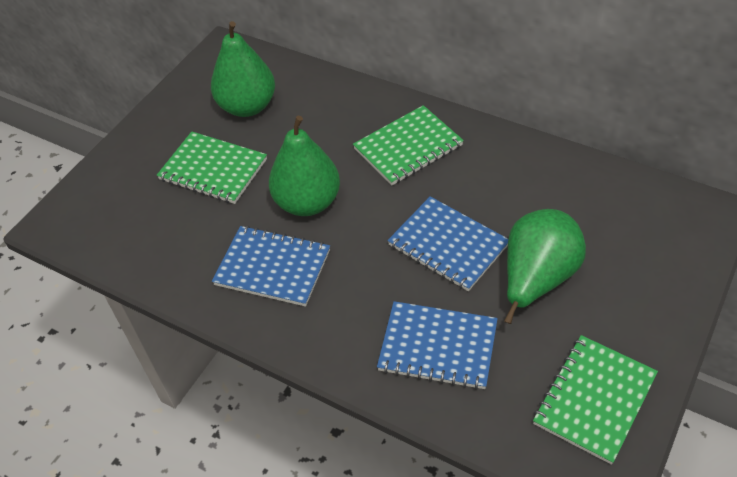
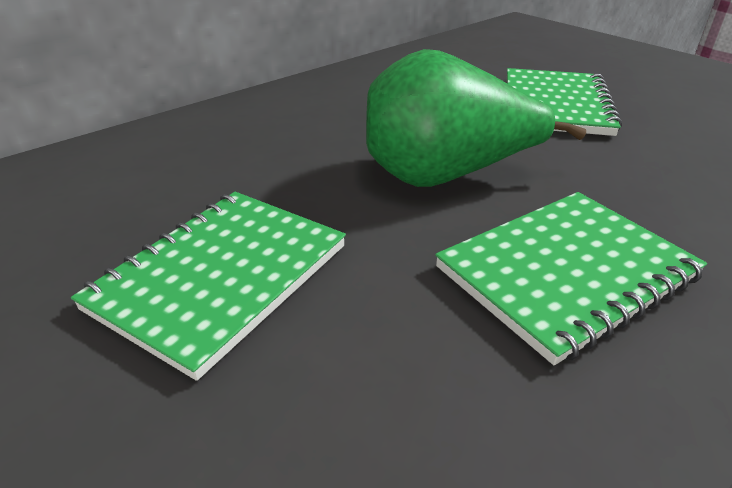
blue notebook: [212,226,330,307] [377,301,498,390] [388,196,508,291] = 3 -> none = 0
green pear: [211,21,275,117] [269,116,340,216] [504,209,586,324] = 3 -> [366,49,586,187] = 1

